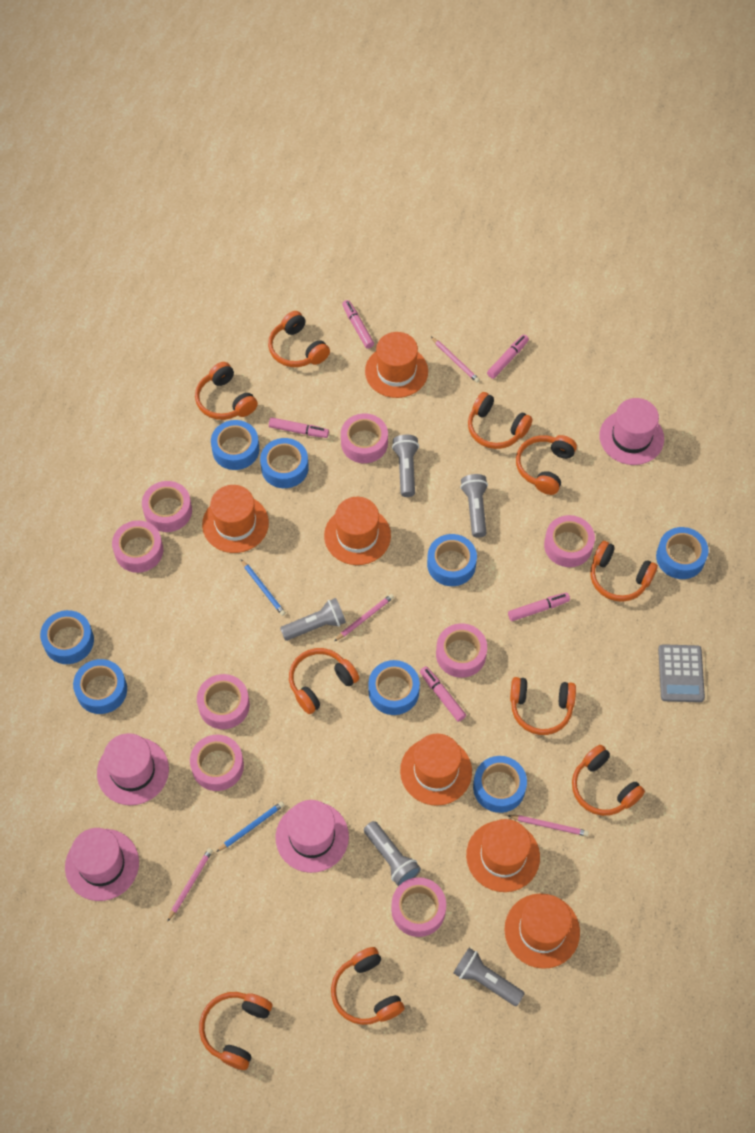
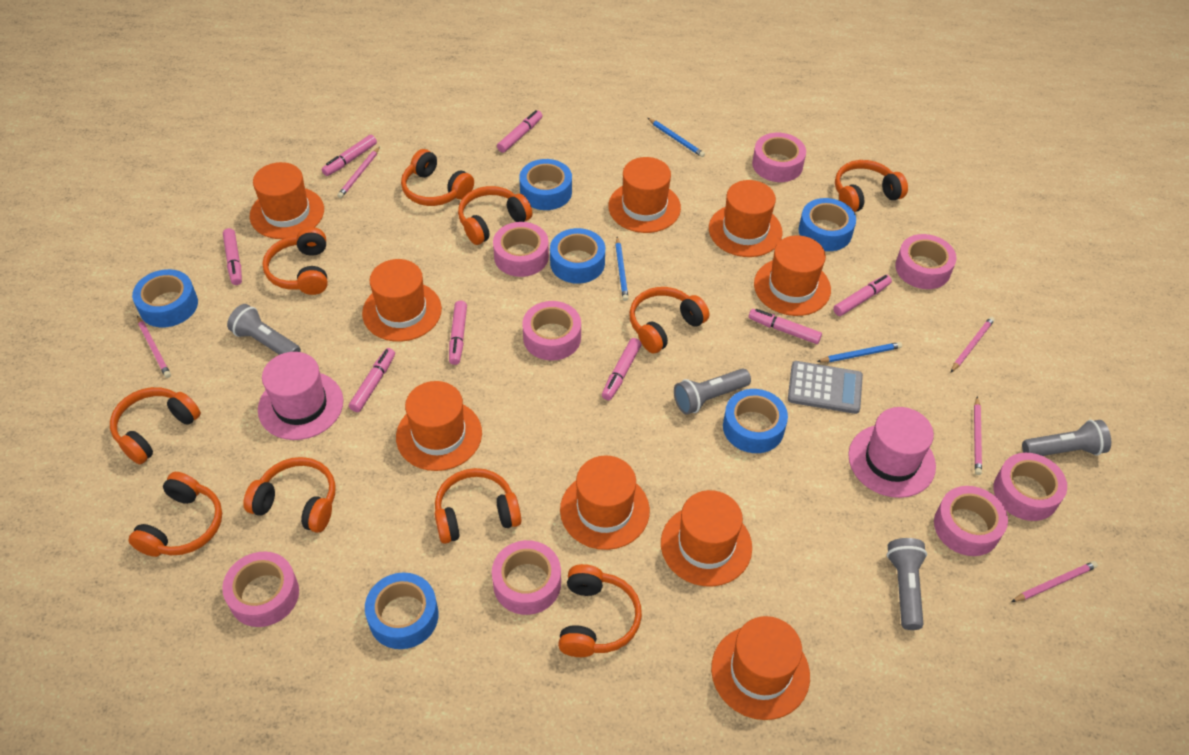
blue pencil: [216,801,284,852] [241,559,286,616] = 2 -> [615,237,629,301] [648,118,705,157] [817,342,902,362] = 3
blue tape: [40,610,94,664] [73,659,127,714] [211,420,259,470] [260,438,309,488] [368,660,420,715] [427,534,477,586] [473,756,527,813] [656,527,709,579] = 8 -> [132,269,198,328] [365,573,439,649] [519,159,572,210] [550,228,605,284] [723,389,788,453] [798,198,856,251] = 6
grey flashlight: [280,598,346,641] [364,821,421,886] [392,435,419,497] [453,948,525,1006] [460,474,488,538] = 5 -> [227,304,301,355] [674,369,751,415] [887,538,927,630] [1022,420,1111,456] = 4
orange hat: [202,485,269,553] [324,497,391,565] [365,332,428,398] [400,734,472,806] [466,819,540,892] [505,893,580,969] = 6 -> [250,162,324,239] [362,259,442,342] [396,381,482,471] [560,455,650,550] [608,157,681,233] [661,490,752,587] [709,180,783,257] [711,616,810,720] [754,235,831,316] = 9
pink hat: [65,828,139,901] [97,733,169,805] [276,800,349,873] [599,398,664,465] = 4 -> [258,352,343,440] [848,407,936,498] = 2
pink marker: [269,417,329,438] [342,300,374,349] [420,666,466,722] [487,335,529,379] [508,593,570,621] = 5 -> [223,228,242,285] [322,135,377,176] [349,348,395,412] [449,301,467,365] [497,110,543,153] [602,338,642,400] [749,309,822,344] [833,275,892,316] = 8
pink pencil: [167,848,213,922] [334,594,394,641] [431,337,480,383] [507,815,589,836] = 4 -> [137,316,171,378] [337,147,380,198] [951,317,995,372] [974,397,982,475] [1011,561,1098,602] = 5

